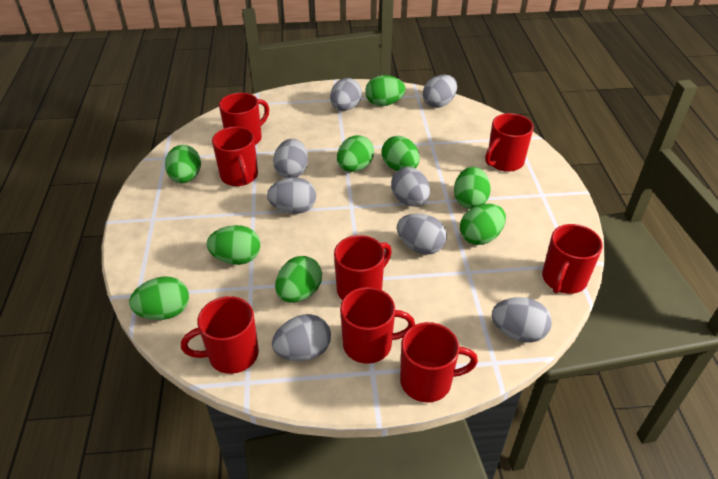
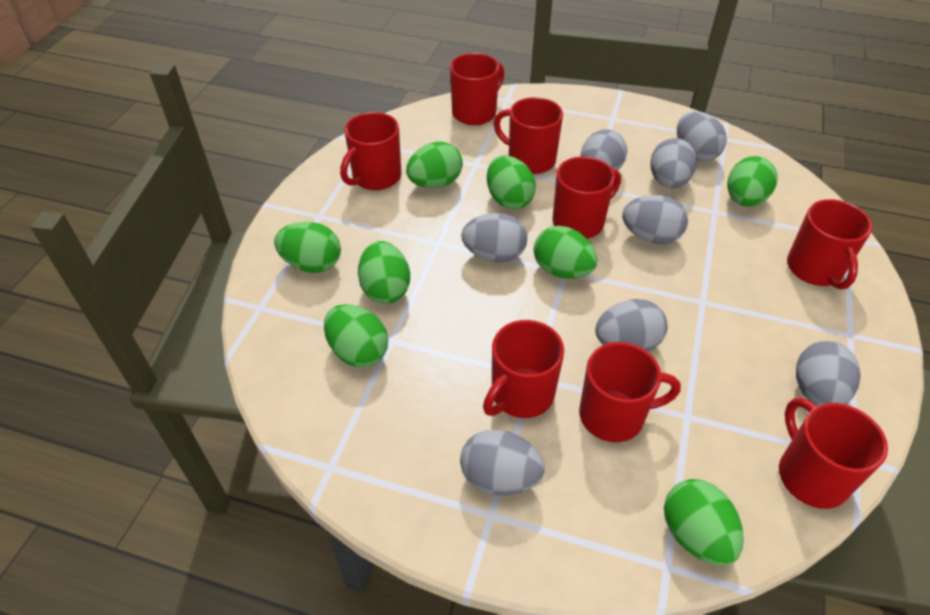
green egg: [129,276,189,320] [165,145,201,183] [207,225,260,265] [275,256,322,303] [337,135,374,172] [365,75,406,106] [381,136,420,171] [454,167,491,209] [460,204,506,245] = 9 -> [274,222,341,273] [324,304,388,368] [358,241,410,304] [406,142,463,188] [487,155,536,209] [534,226,597,279] [664,479,744,565] [727,156,778,206] = 8

